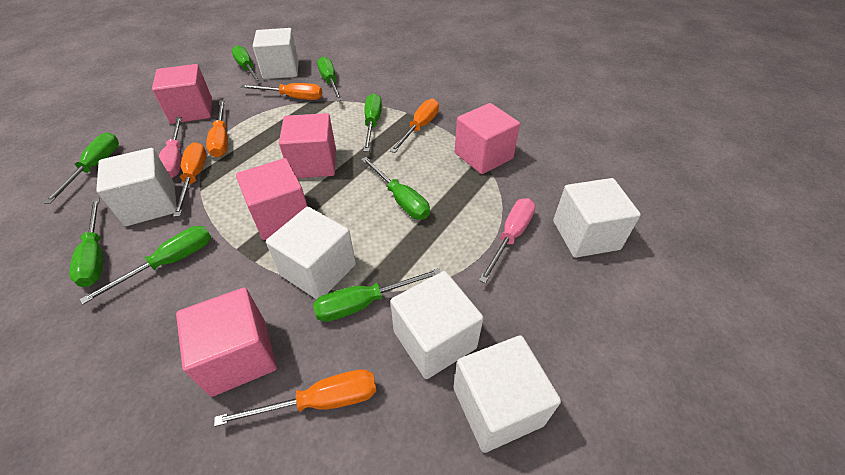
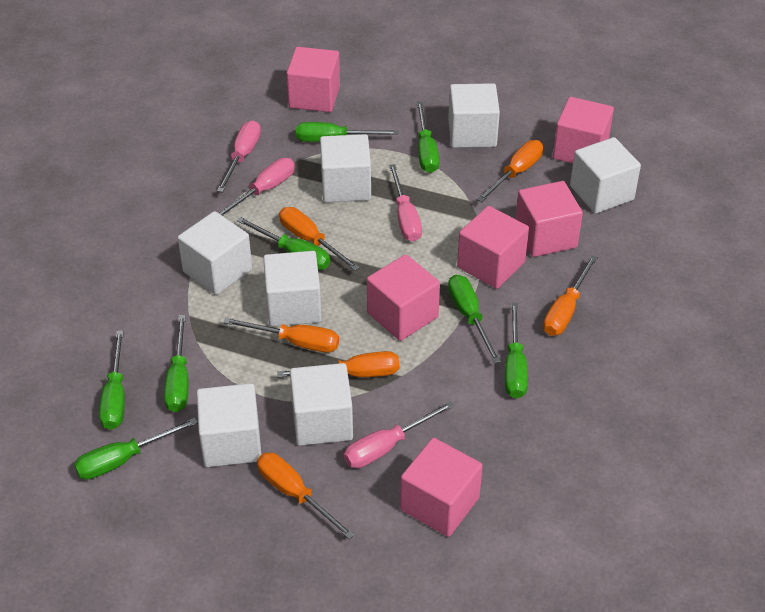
orange screwdriver: [173,142,207,217] [206,100,228,157] [214,369,376,427] [241,83,323,100] [390,99,439,153] = 5 -> [223,317,339,353] [257,453,355,539] [277,351,399,378] [279,207,360,271] [477,140,543,202] [543,255,598,336] = 6
pink cube: [152,64,212,124] [176,287,277,397] [236,158,308,240] [279,113,336,178] [455,103,520,174] = 5 -> [287,47,340,112] [367,254,440,341] [400,438,483,537] [457,206,529,289] [516,181,583,257] [553,97,614,163] = 6
pink screwdriver: [158,117,182,178] [479,198,536,284] = 2 -> [217,120,261,193] [218,158,295,216] [344,401,454,468] [389,164,422,242] = 4
white cube: [96,148,177,226] [253,28,299,79] [266,207,356,300] [390,271,484,379] [453,335,561,453] [553,178,641,258] = 6 -> [178,211,252,295] [197,383,261,467] [263,251,322,326] [290,363,353,446] [320,134,371,202] [448,83,500,148] [570,137,641,214] = 7

